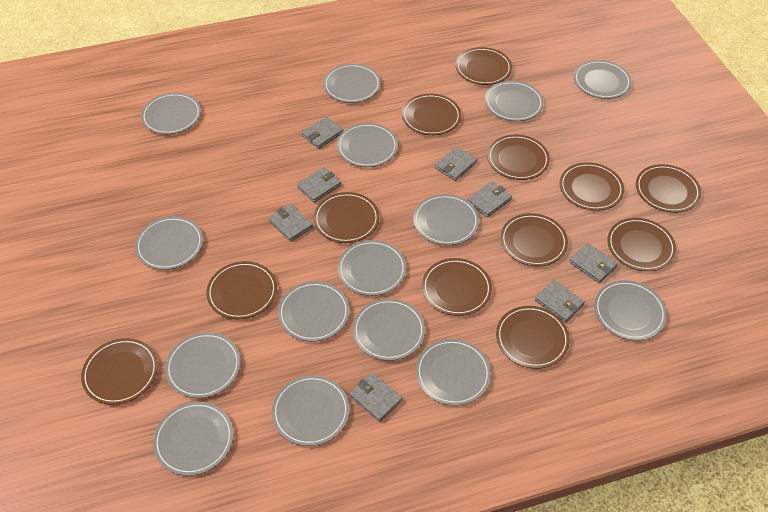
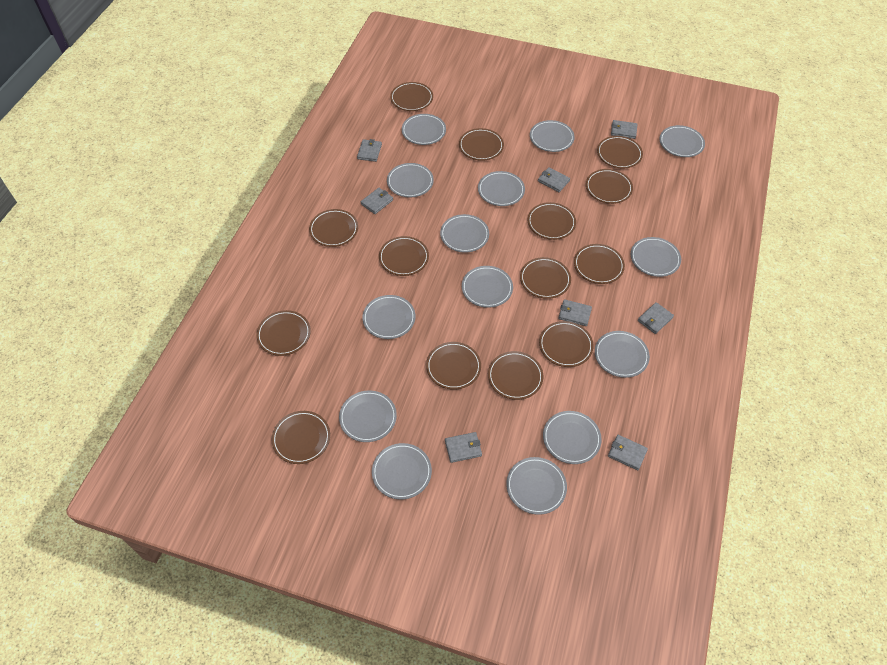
brown plate: [81,338,158,405] [206,261,277,319] [314,192,379,243] [402,94,461,135] [422,258,492,316] [455,47,512,85] [487,134,550,180] [496,306,570,369] [500,213,568,267] [560,162,624,211] [607,218,676,271] [636,164,701,213] = 12 -> [256,310,311,356] [272,411,330,464] [309,209,358,247] [379,236,429,276] [390,82,433,111] [426,342,481,390] [459,128,504,161] [488,351,543,400] [520,257,571,299] [527,202,576,240] [539,321,593,367] [574,244,625,284] [586,169,633,204] [597,136,643,169] = 14
grey plate: [135,216,203,270] [141,93,201,134] [153,402,233,476] [165,332,241,398] [272,375,349,446] [278,281,349,342] [323,64,381,103] [337,123,398,167] [338,240,406,296] [353,299,425,361] [413,194,479,245] [416,339,491,406] [485,81,544,121] [574,60,632,99] [594,280,667,340] = 15 -> [339,390,397,442] [363,295,416,339] [372,443,432,499] [387,163,434,197] [402,114,446,145] [440,214,489,252] [462,266,513,308] [478,171,525,206] [506,457,567,515] [530,120,575,152] [543,411,602,464] [595,331,650,378] [631,237,681,277] [660,125,705,157] = 14

